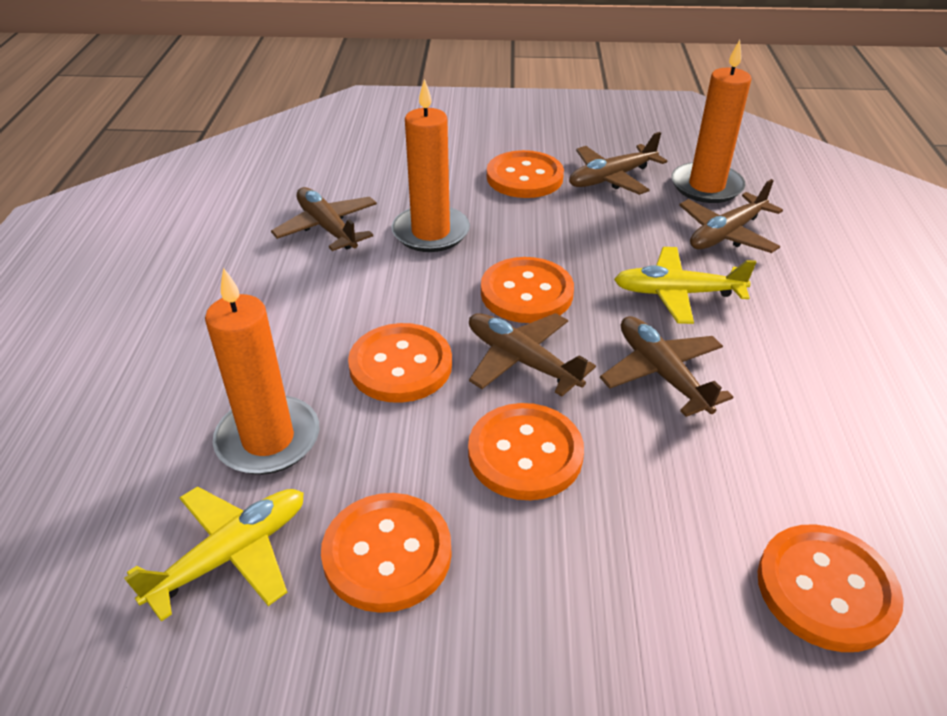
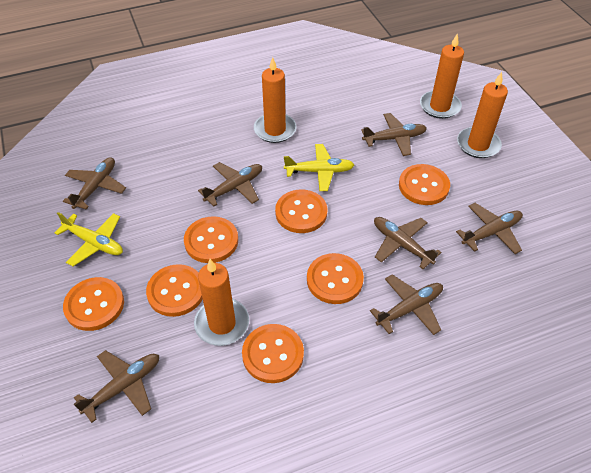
brown plane: [271,187,377,251] [469,313,596,396] [569,132,667,195] [600,316,733,417] [679,179,783,253] = 5 -> [63,157,126,209] [74,350,159,423] [198,162,262,207] [361,113,427,156] [370,274,443,335] [374,217,442,269] [456,203,523,254] = 7
orange button: [321,493,452,613] [348,323,452,403] [468,403,584,500] [481,257,574,323] [487,150,564,198] [758,525,904,652] = 6 -> [63,277,124,331] [146,264,203,317] [184,216,238,263] [242,324,304,383] [275,189,327,233] [307,253,364,304] [399,164,450,205] = 7
orange candle: [205,268,319,475] [391,79,470,252] [671,40,751,203] = 3 -> [194,259,249,346] [254,57,297,143] [420,33,464,119] [457,72,508,158] = 4

